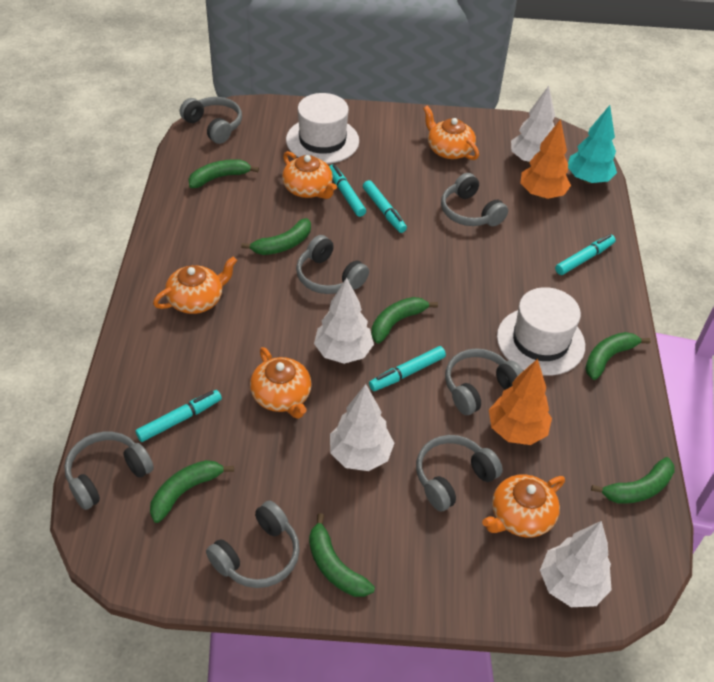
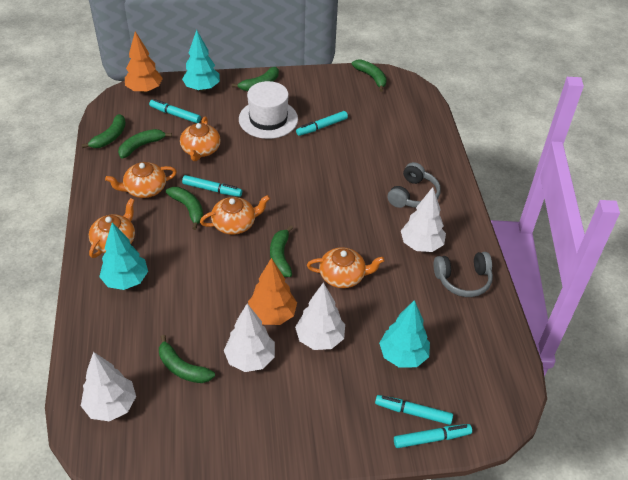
grey headphones: [64,432,154,510] [180,97,242,144] [206,501,300,588] [296,235,369,294] [416,435,503,511] [441,173,508,226] [445,348,523,415] = 7 -> [388,162,441,208] [434,252,493,297] = 2
turquoise tree: [568,105,617,184] = 1 -> [99,223,148,290] [182,30,220,91] [379,300,430,368] = 3
white hat: [286,93,359,164] [497,287,585,376] = 2 -> [239,81,298,139] = 1

